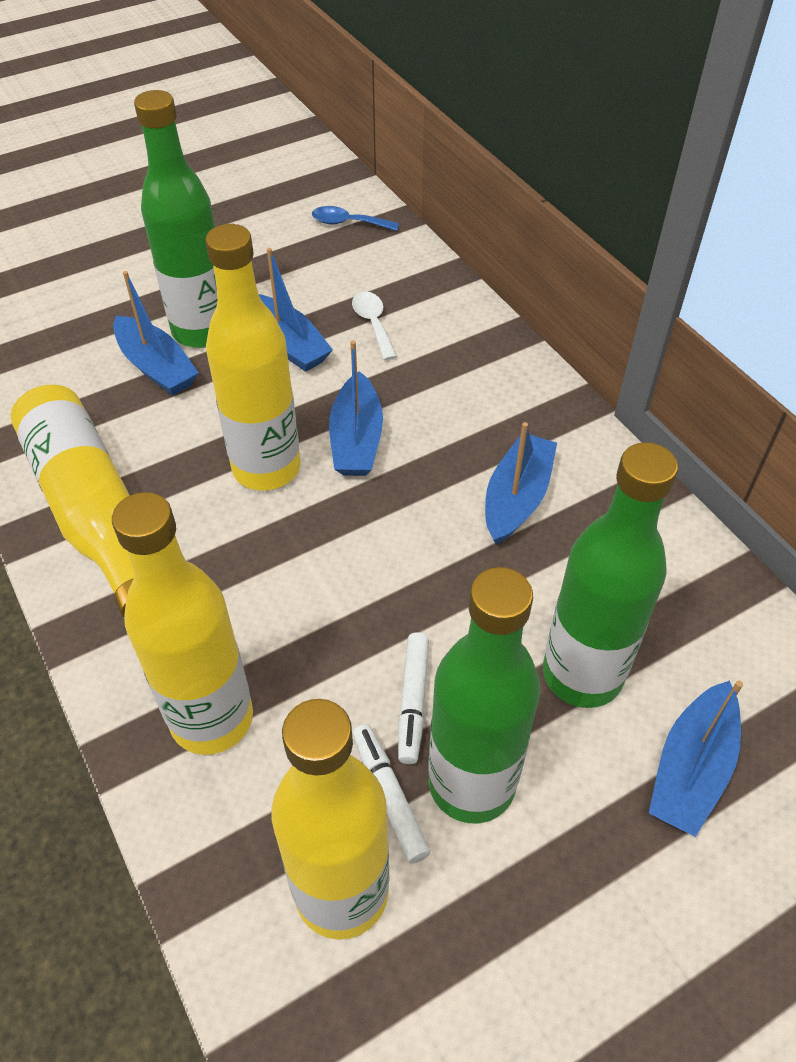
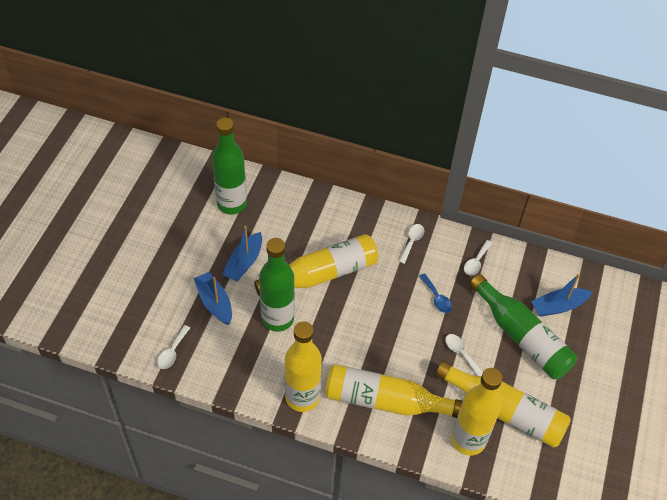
blue boat: [113,271,199,395] [259,248,333,372] [329,340,383,476] [485,422,557,545] [649,680,743,837] = 5 -> [194,272,232,325] [222,226,262,282] [531,274,592,317] = 3
white marker: [353,724,430,863] [398,632,429,764] = 2 -> none = 0
white spoon: [352,291,397,360] = 1 -> [157,325,190,369] [398,224,424,264] [445,334,483,376] [464,240,492,275] = 4
yellow bottle: [11,385,134,617] [112,492,253,755] [205,224,301,490] [272,699,389,940] = 4 -> [254,234,378,297] [285,321,322,412] [325,364,463,418] [436,361,571,448] [451,368,503,456] = 5

